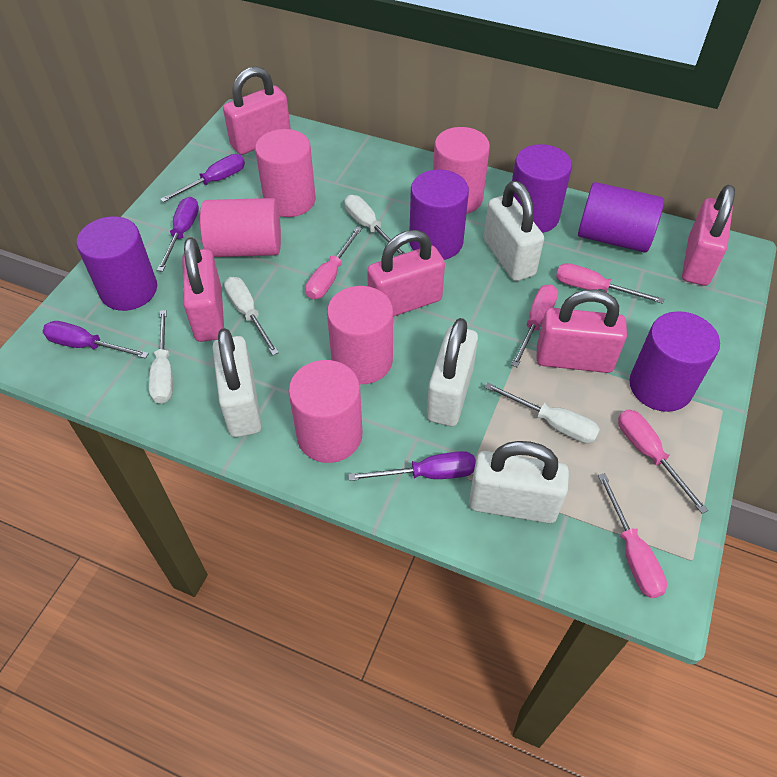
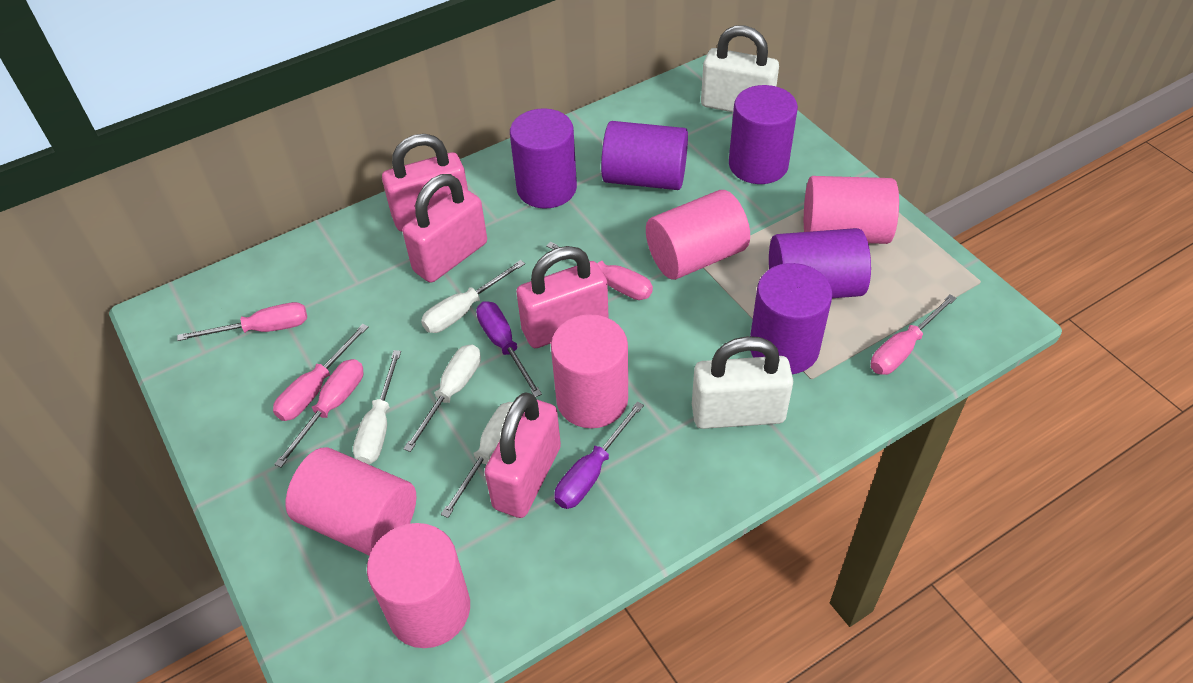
pink padlock: [182,237,224,342] [223,66,291,155] [367,230,445,317] [536,289,627,373] [682,185,735,286] = 5 -> [382,134,468,231] [402,174,487,283] [484,392,561,518] [516,246,609,348] = 4
purple screwdriver: [42,321,149,359] [157,197,199,272] [160,154,245,203] [348,451,476,481] = 4 -> [476,301,542,397] [554,401,644,509] = 2
white padlock: [212,328,262,437] [427,318,478,426] [469,441,569,523] [484,181,544,281] = 4 -> [692,336,793,429] [701,25,779,112] = 2

